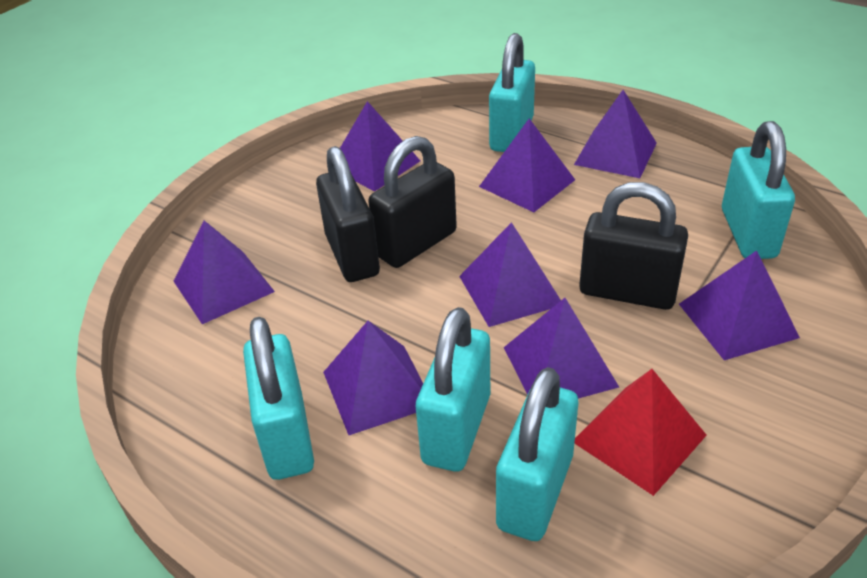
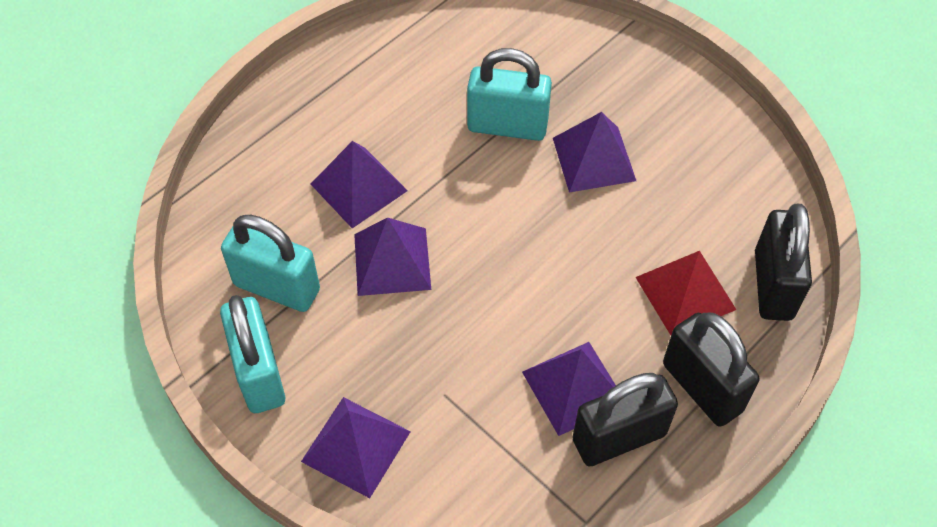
purple pyramid: [173,221,275,324] [323,321,423,435] [340,101,420,191] [459,222,561,327] [479,118,575,212] [504,298,619,399] [574,90,657,178] [679,251,800,360] = 8 -> [301,397,411,498] [311,141,408,228] [354,218,431,296] [522,342,616,436] [553,112,636,192] = 5
turquoise padlock: [243,317,314,480] [416,307,490,472] [489,33,535,152] [496,367,578,541] [722,121,795,259] = 5 -> [220,295,285,413] [221,215,320,312] [467,48,552,141] = 3

